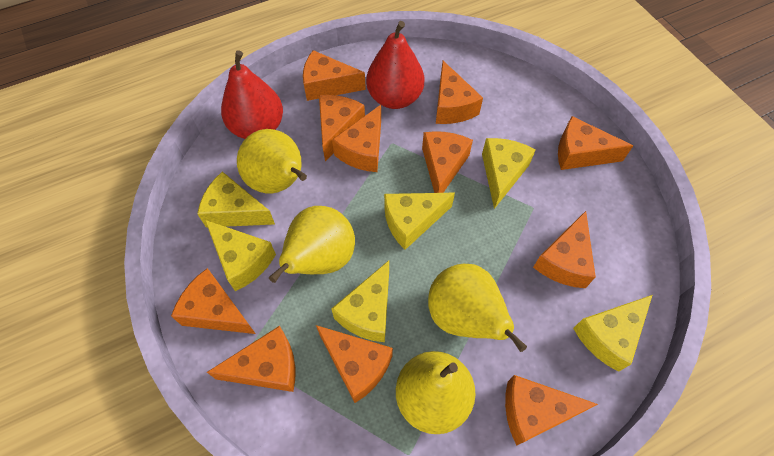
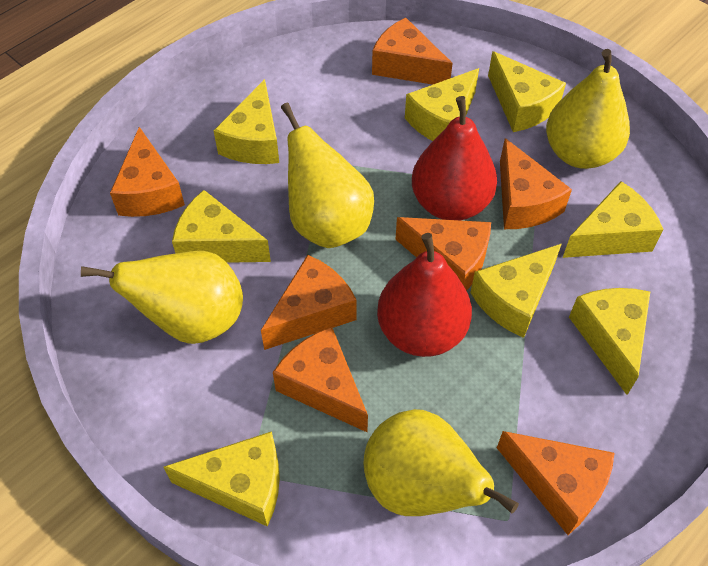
orange cheese: [171,268,256,334] [207,326,295,392] [303,50,366,101] [316,325,393,403] [319,95,365,162] [332,105,381,172] [422,131,473,193] [436,61,483,124] [505,375,598,446] [533,211,596,288] [558,116,633,170] = 11 -> [110,127,185,217] [261,255,357,350] [273,327,368,432] [372,17,453,85] [395,217,491,291] [497,431,614,535] [500,138,572,229] = 7
yellow cheese: [197,172,275,227] [205,220,276,291] [331,260,389,342] [384,193,455,250] [482,138,535,209] [573,295,652,372] = 6 -> [163,431,280,527] [172,190,271,263] [213,79,279,164] [405,68,479,141] [470,244,562,338] [488,51,566,132] [562,181,664,258] [569,288,650,395] = 8

